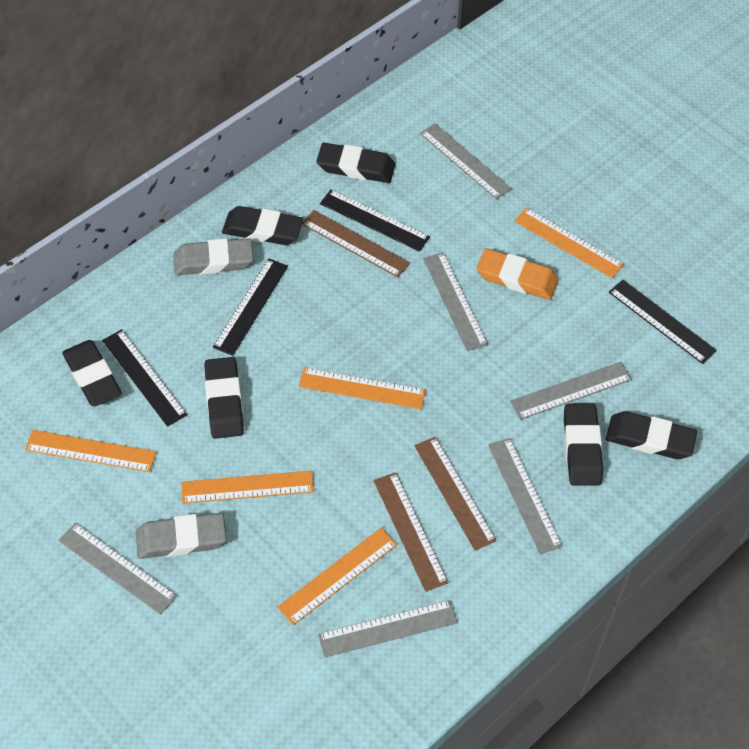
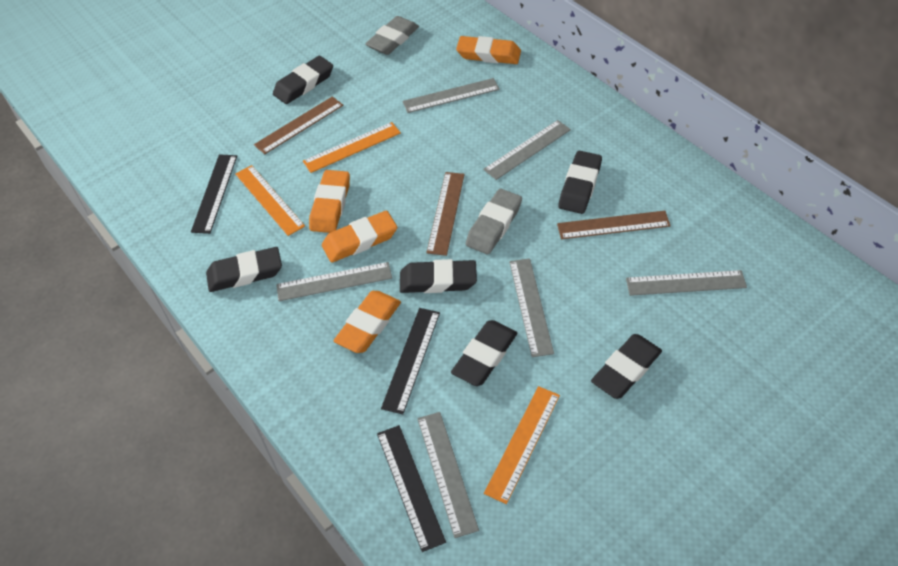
black ruler: [102,329,187,427] [213,258,288,356] [320,190,430,252] [609,280,717,364] = 4 -> [191,154,237,234] [377,425,446,552] [381,308,440,415] = 3
orange eraser: [476,248,559,300] = 1 -> [309,170,350,233] [322,211,397,263] [334,291,401,353] [456,36,521,64] = 4
orange ruler: [25,430,156,472] [182,471,314,504] [278,528,397,625] [299,367,426,409] [514,208,624,278] = 5 -> [235,165,305,236] [303,122,401,173] [484,386,560,504] = 3

